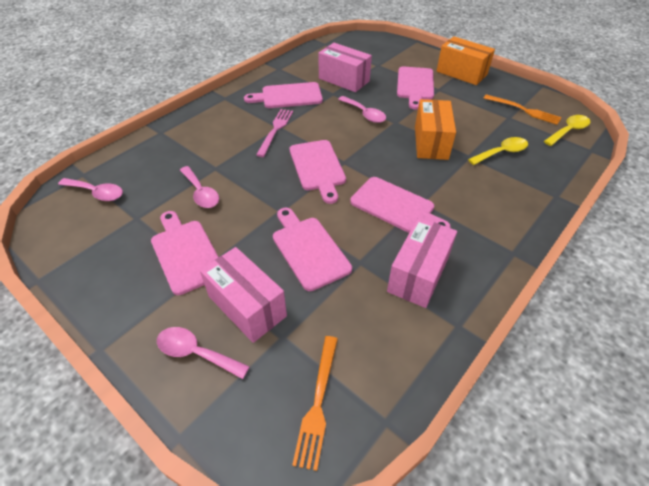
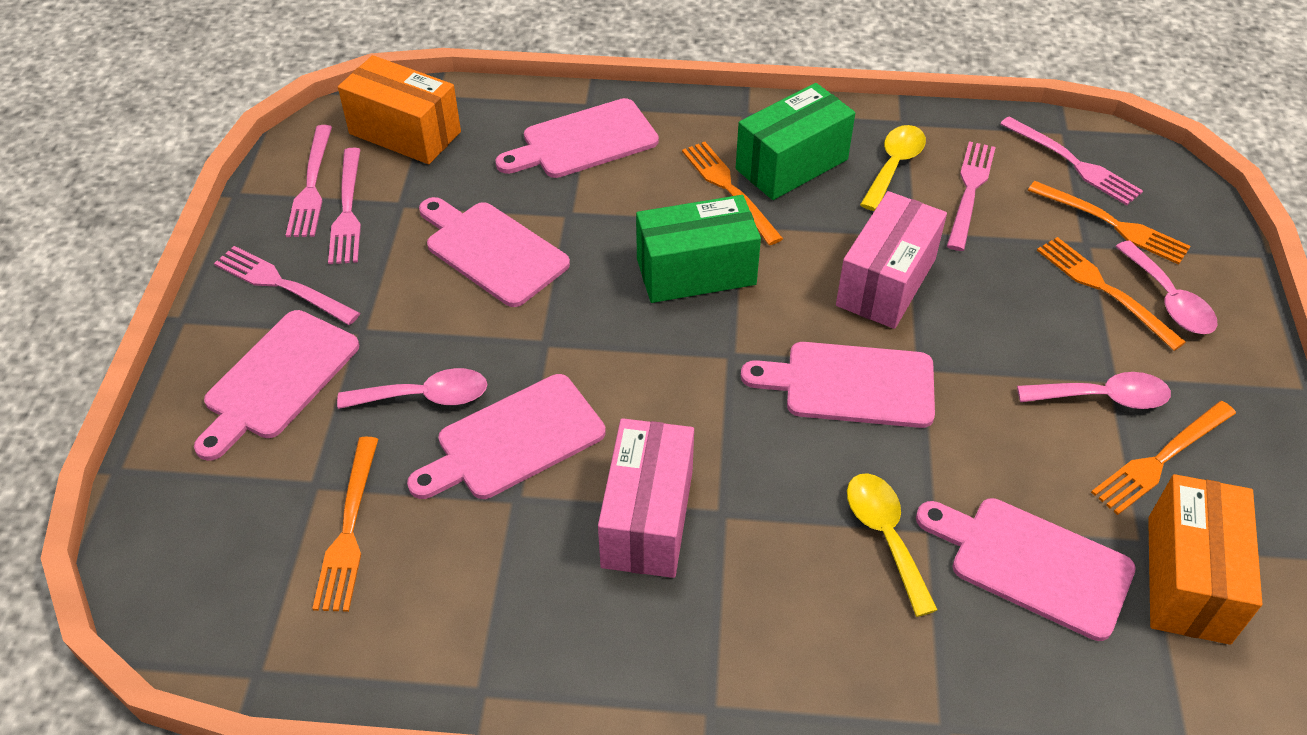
green box: none = 0 -> [636,195,761,303] [736,83,855,200] = 2
orange fork: [292,336,338,471] [483,94,562,125] = 2 -> [312,437,378,612] [682,142,783,245] [1028,181,1191,264] [1037,237,1186,351] [1091,401,1236,515] = 5
pink box: [200,247,287,343] [318,43,372,92] [387,217,457,308] = 3 -> [598,418,694,578] [836,191,947,329] = 2
pink fork: [256,109,293,157] = 1 -> [214,246,360,325] [286,125,332,237] [328,148,361,264] [947,141,996,251] [1000,117,1143,205] = 5
pink spoon: [58,178,123,201] [157,327,250,379] [180,166,219,208] [338,96,386,123] = 4 -> [337,368,487,409] [1017,372,1171,409] [1115,241,1217,334] = 3

